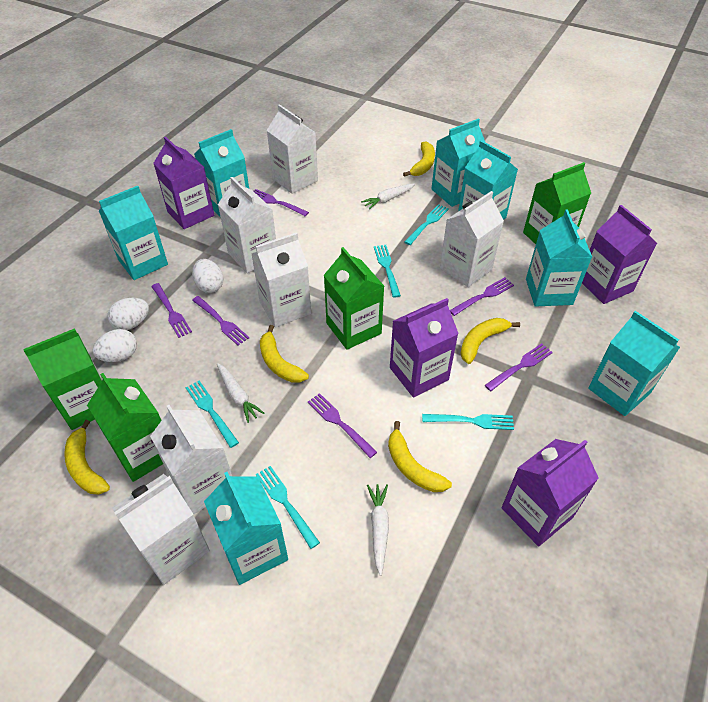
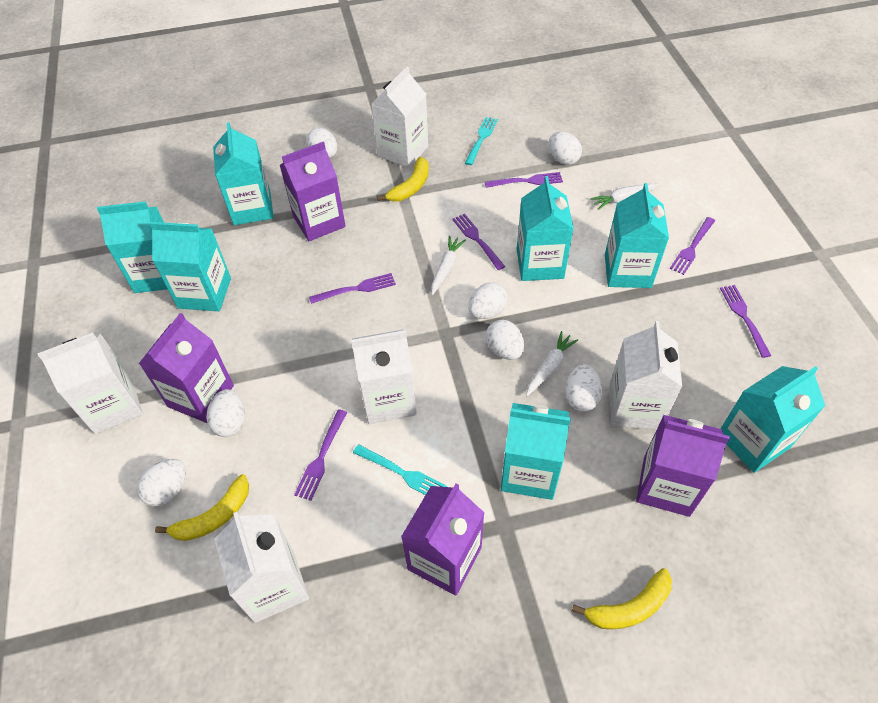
green carton: [23,328,103,430] [87,373,163,482] [324,247,384,350] [523,162,591,244] = 4 -> none = 0
turquoise fork: [186,381,239,448] [256,466,320,549] [374,245,401,298] [405,204,449,245] [422,414,514,430] = 5 -> [353,444,447,495] [465,117,498,165] = 2
white carton: [112,474,210,585] [150,405,232,514] [218,177,276,273] [251,232,311,328] [266,104,318,194] [440,191,504,287] = 6 -> [37,333,143,434] [214,512,309,623] [351,329,417,424] [371,67,428,168] [609,321,682,430] = 5
white egg: [93,329,137,362] [108,298,149,330] [192,259,224,293] = 3 -> [136,459,186,506] [207,389,245,437] [306,128,337,158] [468,283,508,319] [486,320,524,360] [549,132,582,165] [565,364,603,411] = 7
yellow banana: [64,419,110,495] [260,325,309,383] [388,421,452,492] [403,141,435,177] [460,318,520,364] = 5 -> [155,474,249,541] [377,157,429,202] [572,568,672,629] = 3

